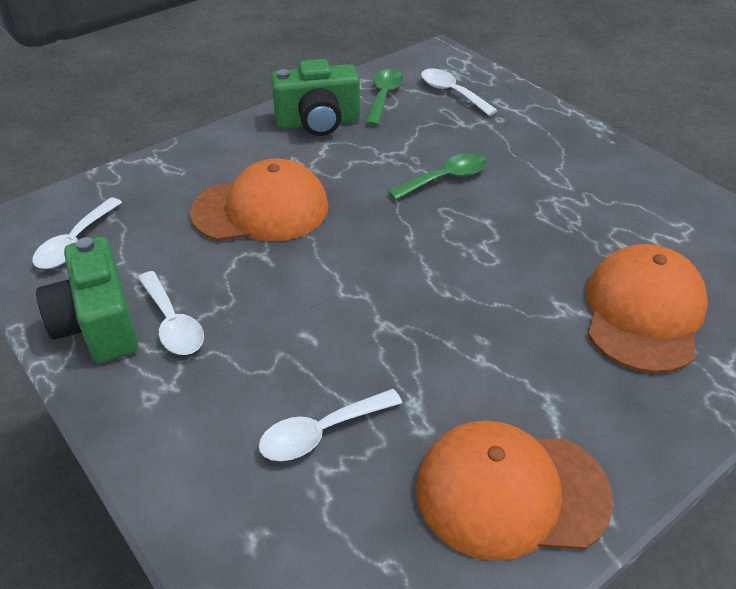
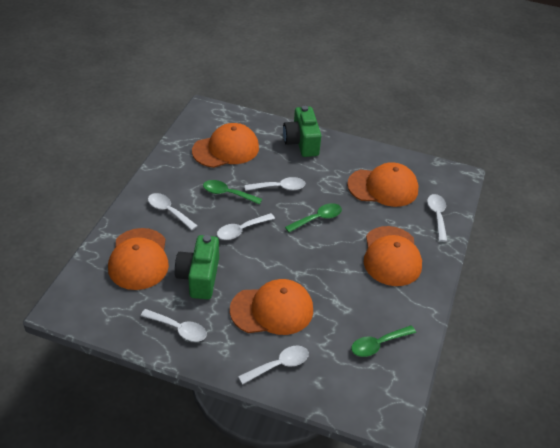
green spoon: [365,69,403,126] [388,153,487,200] = 2 -> [203,180,262,205] [285,203,342,232] [351,325,416,357] = 3
orange cap: [190,159,328,241] [416,420,613,561] [587,244,708,373] = 3 -> [108,228,169,290] [192,123,259,168] [230,279,313,335] [347,162,419,207] [364,226,422,286] = 5
white spoon: [32,198,122,269] [138,271,204,355] [259,389,402,461] [421,68,498,116] = 4 -> [141,309,207,342] [148,193,198,230] [217,213,275,240] [238,345,309,385] [245,177,305,191] [427,194,447,242] = 6

